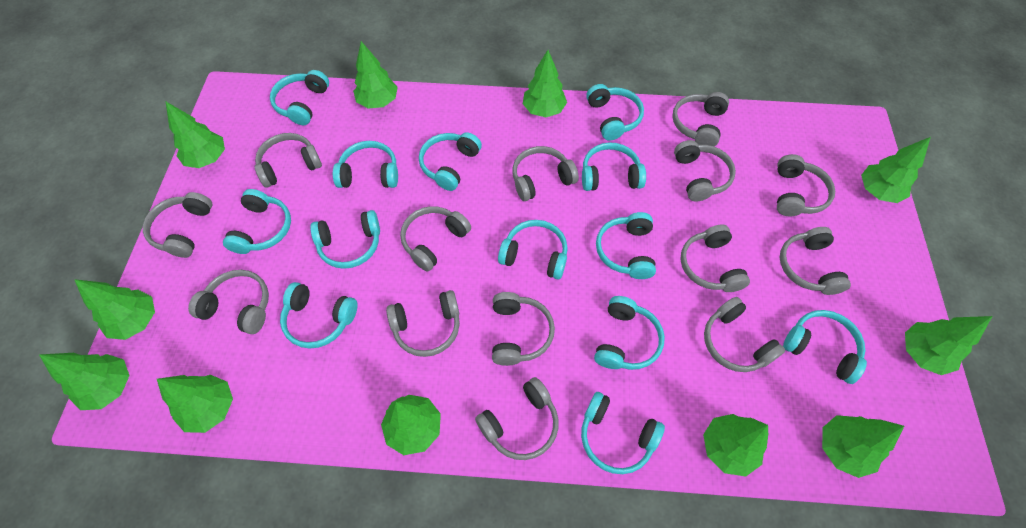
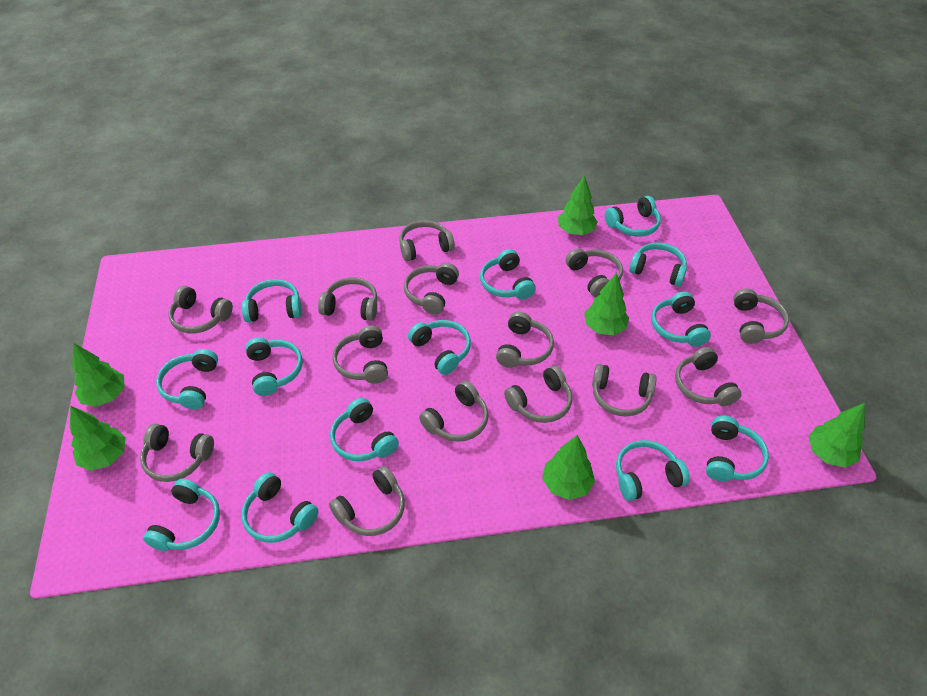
green tree: [39,353,130,410] [74,279,155,340] [157,375,233,433] [165,101,225,168] [353,41,398,109] [381,395,441,455] [523,50,567,117] [703,414,768,476] [822,415,904,478] [861,137,931,203] [905,316,992,375] = 11 -> [70,406,126,471] [72,343,125,407] [542,435,595,500] [558,175,598,235] [584,273,629,335] [809,403,865,468] = 6

